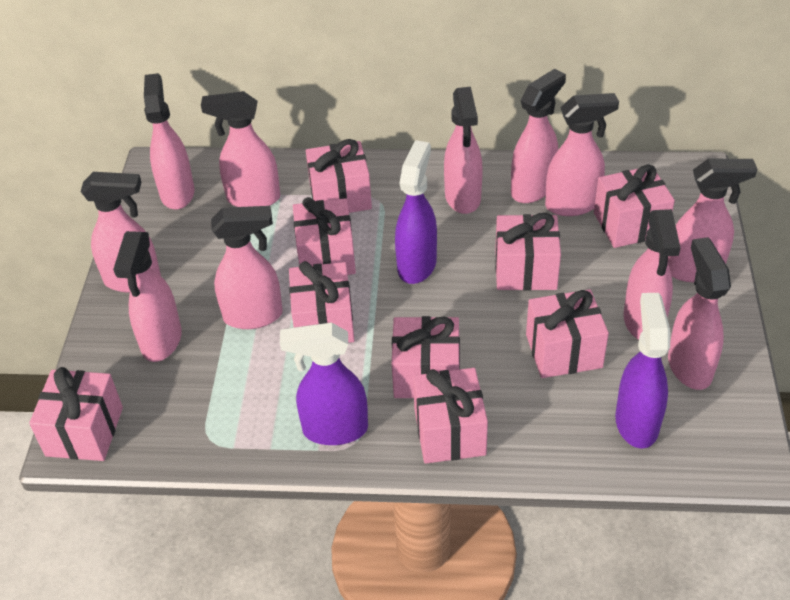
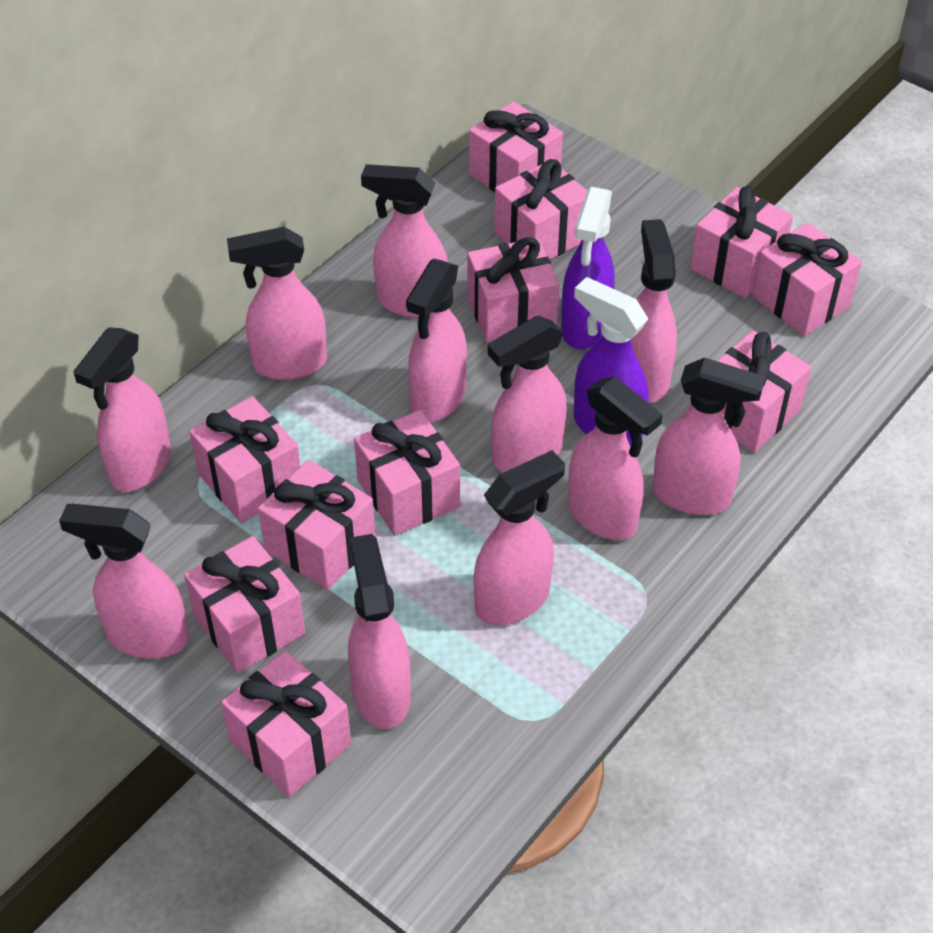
pink gift: [29,367,123,461] [289,261,355,343] [293,197,356,275] [306,139,372,213] [392,316,460,398] [413,368,488,464] [495,213,561,291] [526,289,609,378] [594,165,675,248] = 9 -> [184,536,305,673] [189,396,301,523] [221,650,351,797] [258,460,376,590] [354,410,460,536] [467,237,560,343] [469,101,563,192] [494,159,587,260] [690,186,793,298] [718,330,811,453] [752,222,862,336] = 11
purple spray bottle: [280,323,368,445] [395,140,437,284] [615,293,670,449] = 3 -> [561,187,615,349] [574,277,649,446] = 2

